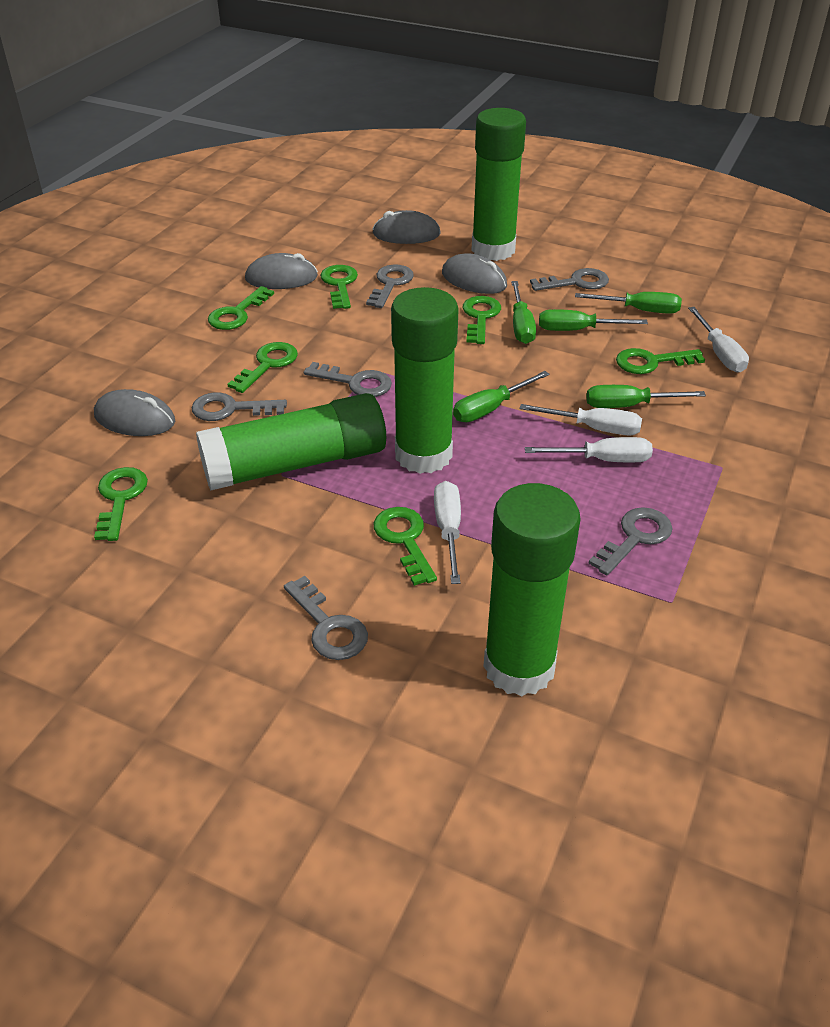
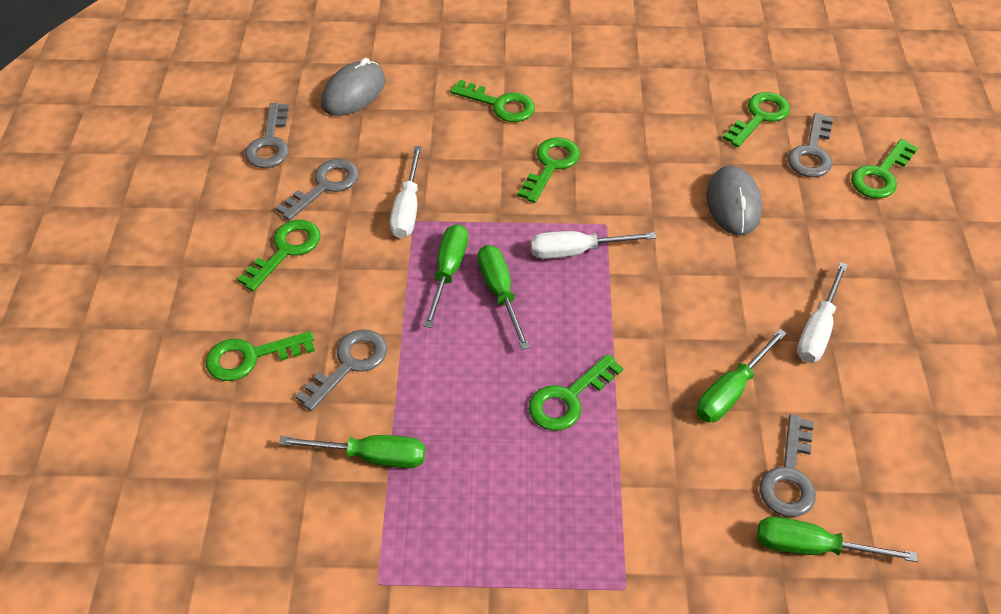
green glue stick: [196,393,386,491] [391,287,459,474] [471,108,526,261] [483,483,581,696] = 4 -> none = 0
grey key: [192,392,287,421] [284,576,368,660] [304,362,392,397] [366,264,414,308] [530,268,609,291] [589,507,673,576] = 6 -> [245,103,289,168] [276,159,359,221] [295,329,387,411] [759,414,816,517] [788,113,833,177] = 5
grey mouse: [94,389,175,436] [245,253,318,289] [372,210,441,244] [442,253,507,294] = 4 -> [321,58,385,116] [706,165,762,235] = 2
white screwdriver: [434,481,461,584] [520,404,642,435] [525,437,653,462] [688,307,749,372] = 4 -> [390,146,422,238] [530,231,657,259] [797,262,848,363] = 3

